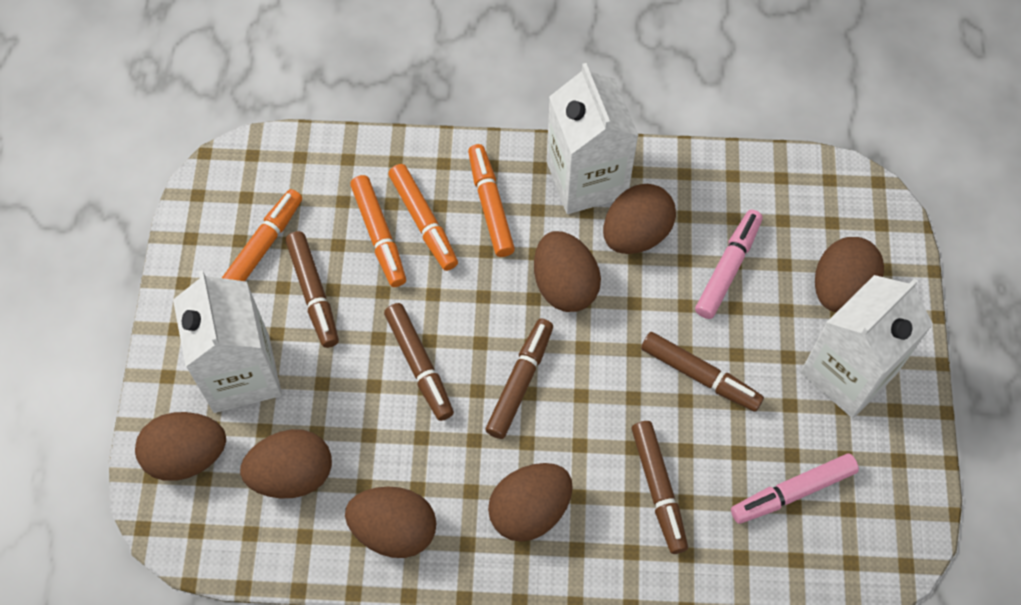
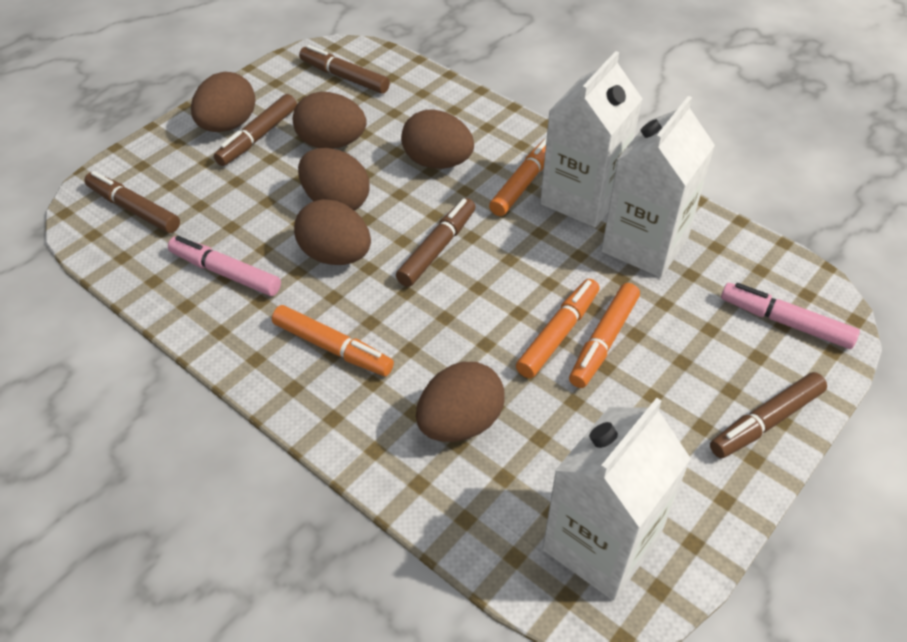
brown egg: [135,412,226,481] [240,429,332,498] [345,487,436,558] [488,463,573,542] [534,231,601,312] [603,184,676,254] [815,237,884,312] = 7 -> [191,72,256,132] [293,92,367,149] [294,199,371,265] [298,148,370,211] [401,109,474,169] [416,362,505,442] = 6

